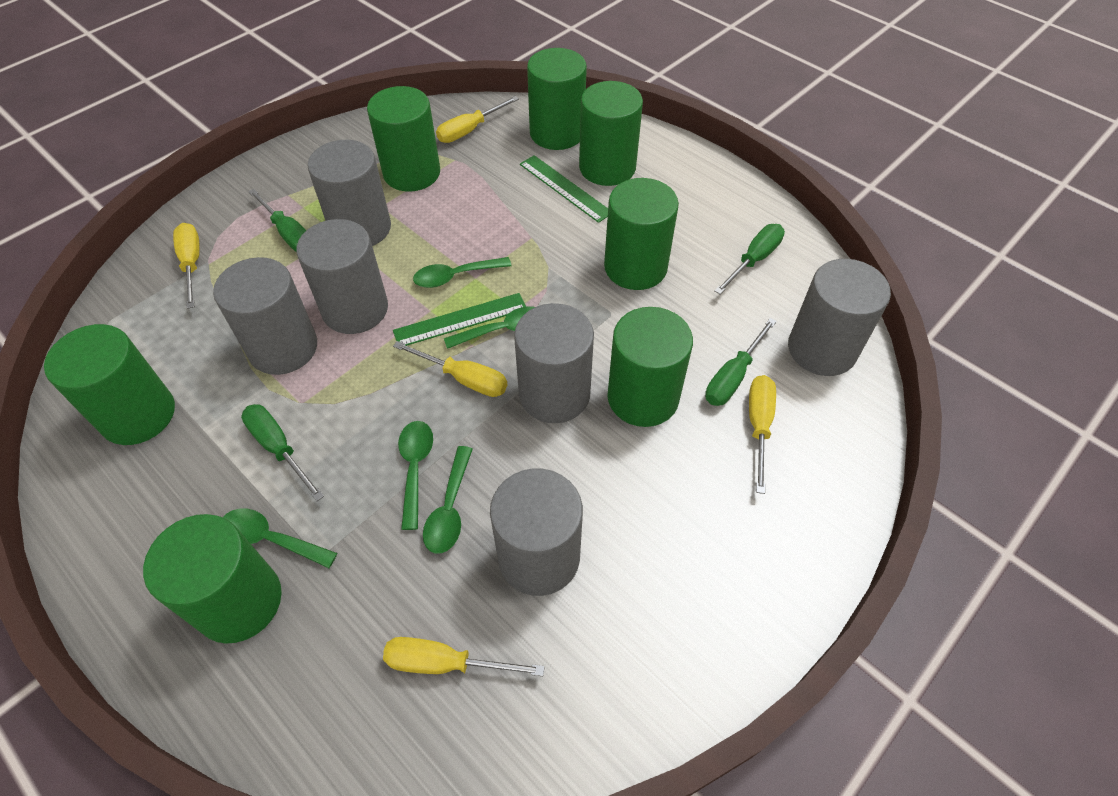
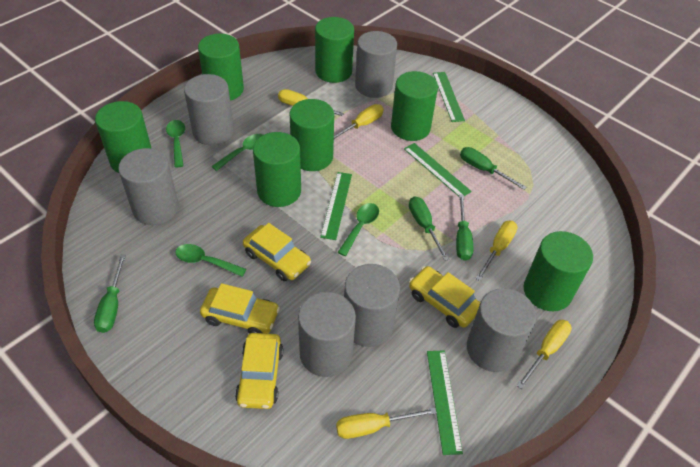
green ruler: [393,293,526,346] [520,155,608,223] = 2 -> [320,172,352,240] [404,143,472,196] [427,350,463,455] [433,72,465,122] = 4
green spoon: [223,509,337,568] [398,421,433,530] [413,257,512,288] [423,446,473,554] [444,307,535,349] = 5 -> [166,120,185,167] [175,244,246,277] [211,134,263,171] [338,203,379,256] = 4
yellow car: none = 0 -> [200,283,280,334] [235,333,283,409] [243,223,311,281] [409,266,480,328] = 4

